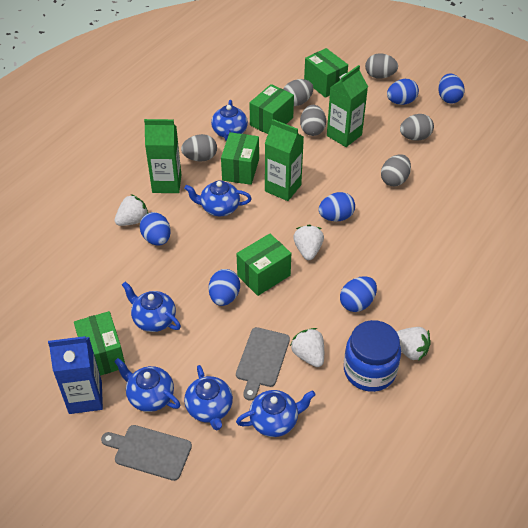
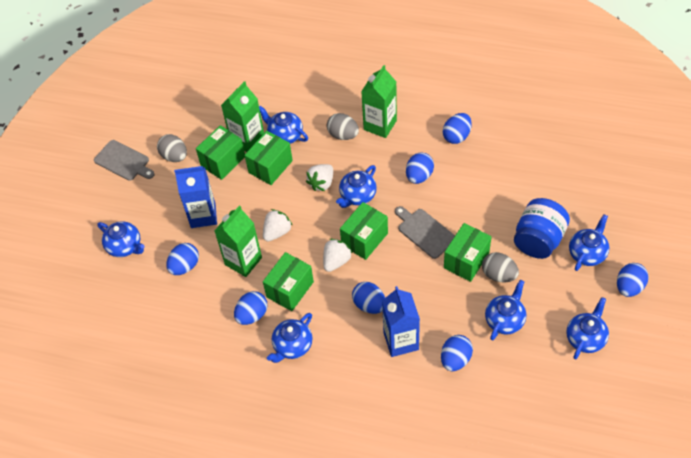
blue carton: [48,336,103,414] = 1 -> [174,166,217,228] [382,286,420,357] = 2
blue egg: [139,212,171,246] [209,269,240,306] [319,192,355,221] [340,276,377,312] [387,79,419,105] [438,74,465,104] = 6 -> [166,243,199,275] [234,291,267,325] [352,282,385,314] [406,153,434,184] [441,335,473,371] [443,113,472,144] [617,263,649,297] = 7
blue teapot: [114,358,180,412] [122,282,181,332] [184,180,252,216] [184,365,233,430] [211,100,248,141] [236,390,316,437] = 6 -> [97,222,145,257] [259,106,308,144] [267,313,312,363] [336,165,377,208] [485,280,526,340] [566,297,609,359] [569,214,609,271] = 7
grey egg: [181,134,217,162] [283,79,313,106] [300,105,326,136] [365,53,398,79] [381,154,411,186] [400,114,434,141] = 6 -> [157,134,187,162] [327,113,359,140] [482,252,519,282] = 3
white strawberry: [114,194,148,226] [290,328,324,367] [293,225,324,260] [396,327,431,361] = 4 -> [263,209,293,241] [306,164,333,191] [323,239,353,272] = 3

